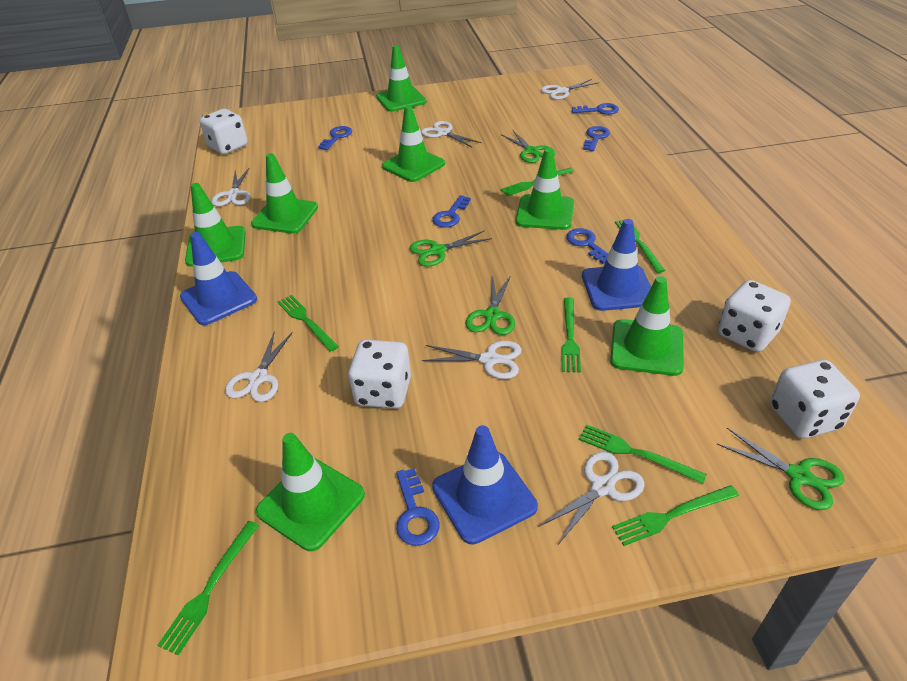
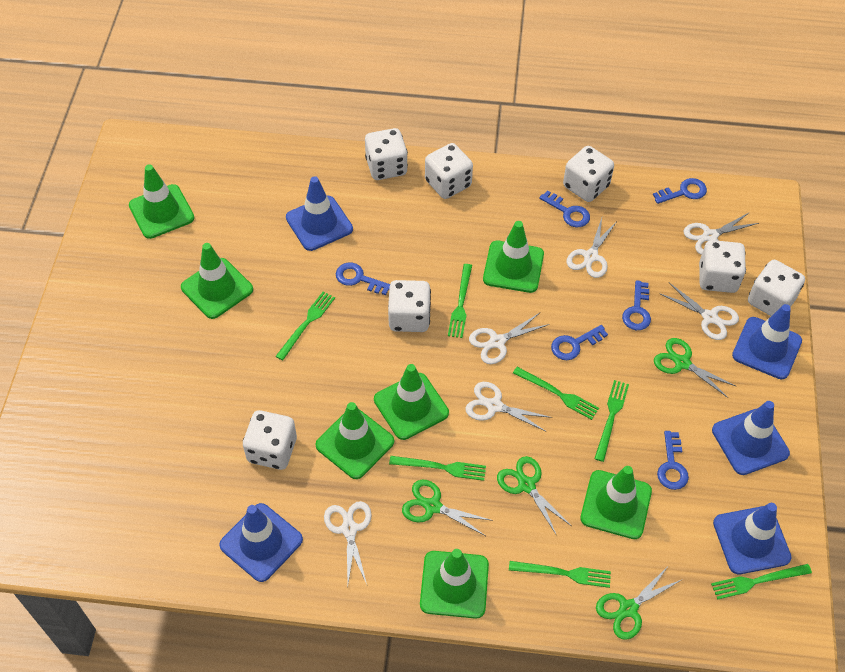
blue traffic cone: [180,232,257,325] [432,425,538,545] [582,219,651,311] = 3 -> [219,503,303,582] [286,176,353,251] [712,401,790,475] [713,503,792,574] [732,304,802,379] = 5
white dice: [200,109,248,154] [348,340,411,409] [718,280,791,352] [770,360,860,439] = 4 -> [243,410,297,470] [365,128,408,180] [388,280,431,332] [425,143,473,199] [563,146,614,202] [699,240,746,293] [748,260,805,316] = 7

